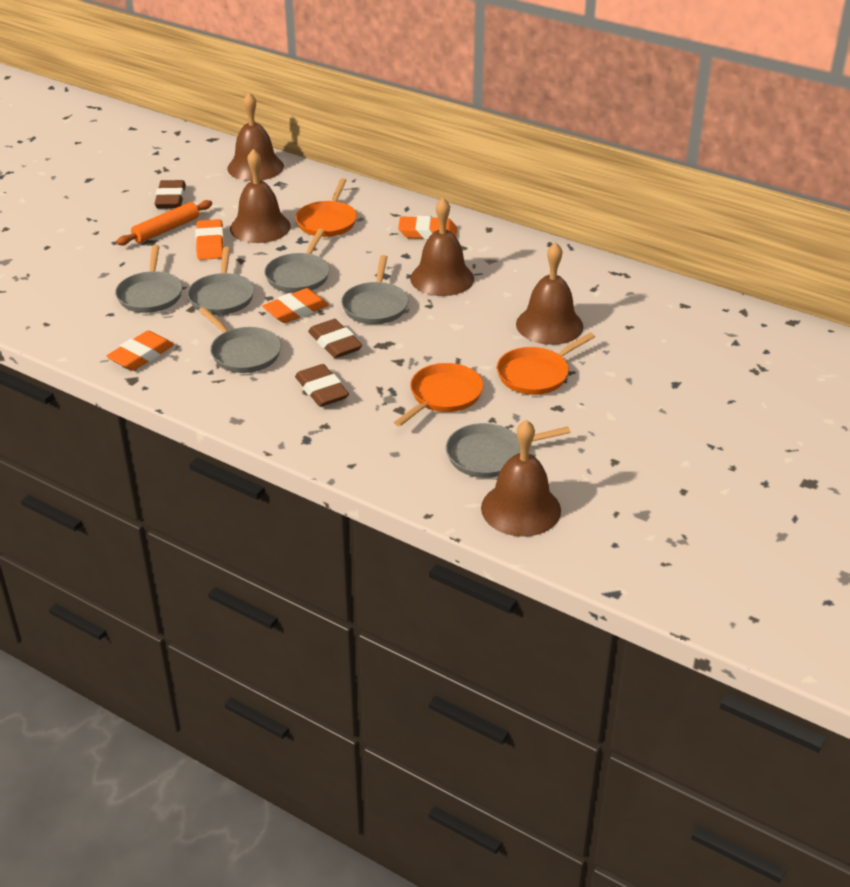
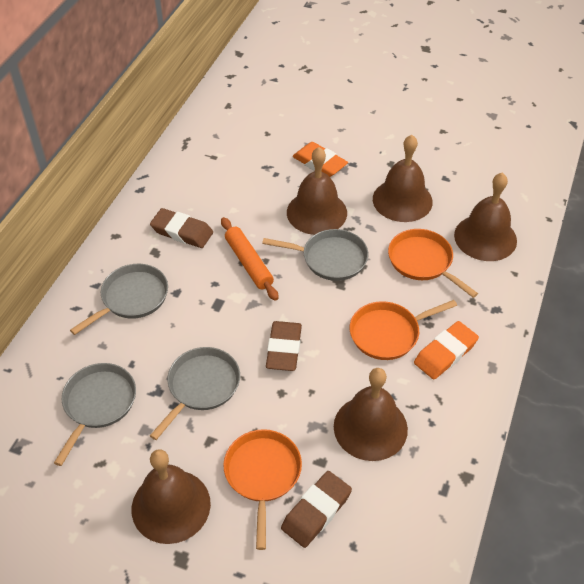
grey pan: [115,245,182,313] [187,247,254,315] [198,307,281,373] [264,229,330,293] [341,255,409,324] [446,423,570,478] = 6 -> [54,363,136,466] [70,264,168,335] [150,347,240,440] [262,229,369,281] = 4
orange eraser: [106,331,174,371] [195,219,224,260] [262,288,329,323] [398,216,457,240] = 4 -> [292,142,348,177] [414,321,479,379] = 2

